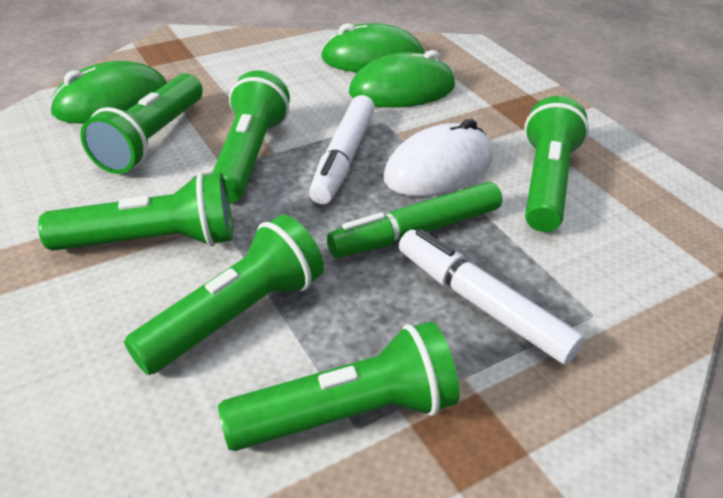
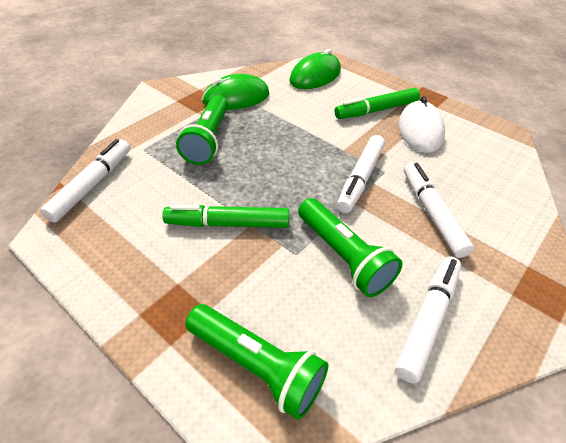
green flashlight: [38,172,233,251] [80,73,203,174] [124,215,324,375] [212,71,290,203] [218,321,459,451] [524,96,589,232] = 6 -> [176,95,228,165] [186,304,328,420] [298,198,403,297] = 3
green marker: [327,182,502,258] = 1 -> [162,205,289,228] [335,88,420,119] = 2
green mouse: [49,61,167,124] [321,23,424,72] [349,50,455,107] = 3 -> [202,74,269,110] [289,49,341,89] = 2
white marker: [309,95,375,204] [399,229,585,365] = 2 -> [40,139,130,223] [337,135,385,213] [395,257,461,383] [404,162,474,258] = 4

